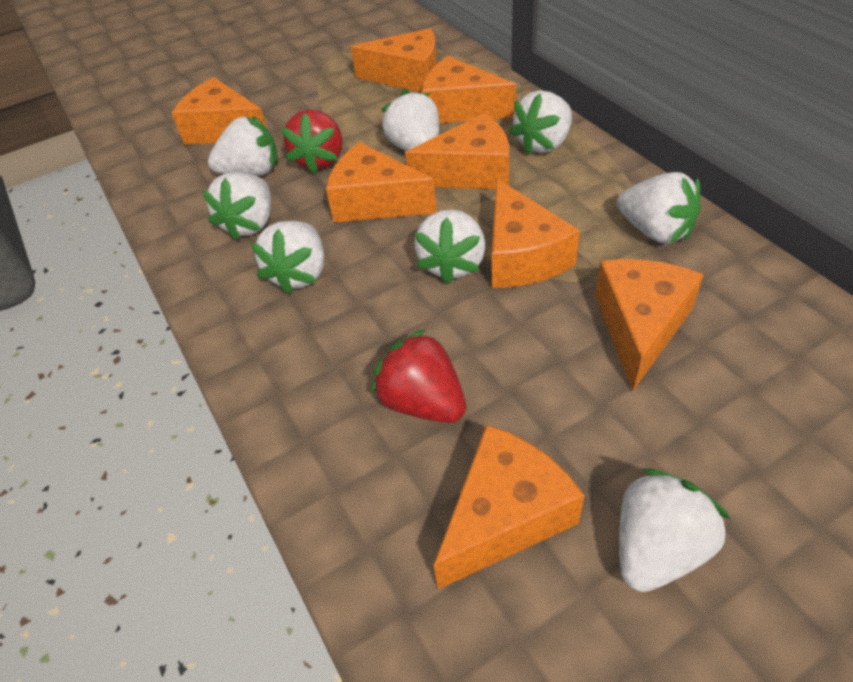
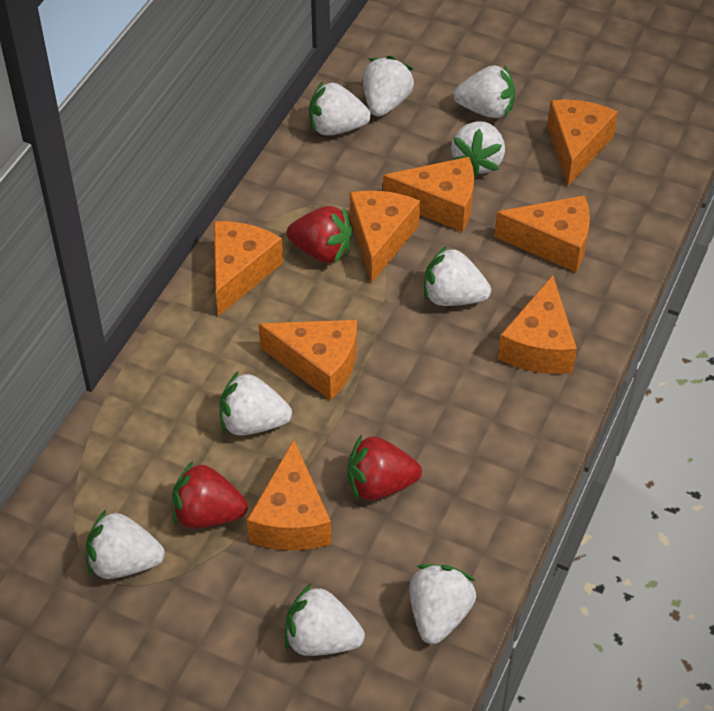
red strawberry: [281,109,342,174] [372,329,466,423] = 2 -> [172,461,248,529] [287,206,352,263] [348,435,422,501] = 3
white strawberry: [202,172,271,241] [208,115,278,176] [251,221,324,295] [381,89,439,151] [414,209,486,284] [509,90,572,155] [617,172,701,244] [619,468,731,592] = 8 -> [86,510,165,579] [220,372,292,435] [285,584,365,656] [309,81,371,136] [363,56,414,117] [409,564,476,644] [424,246,491,306] [451,121,505,178] [453,65,515,118] = 9

